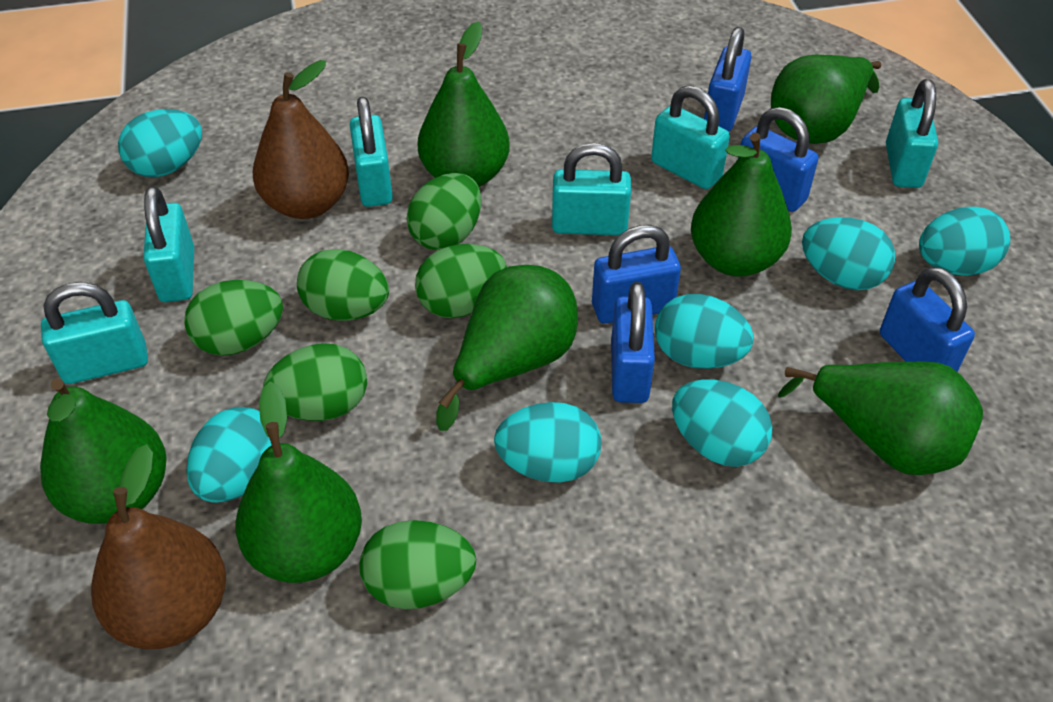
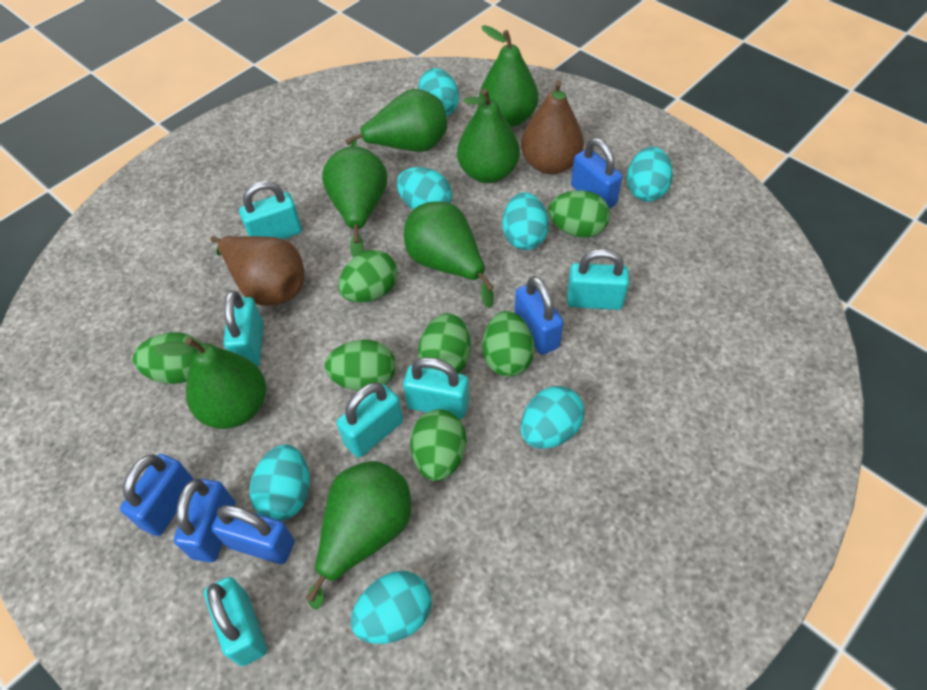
green egg: [184,280,283,356] [263,343,367,421] [297,249,389,321] [359,520,476,609] [406,173,481,250] [415,244,507,318] = 6 -> [133,332,201,384] [325,340,396,391] [338,250,398,303] [410,409,466,481] [418,313,471,374] [482,311,534,377] [548,190,610,238] = 7

